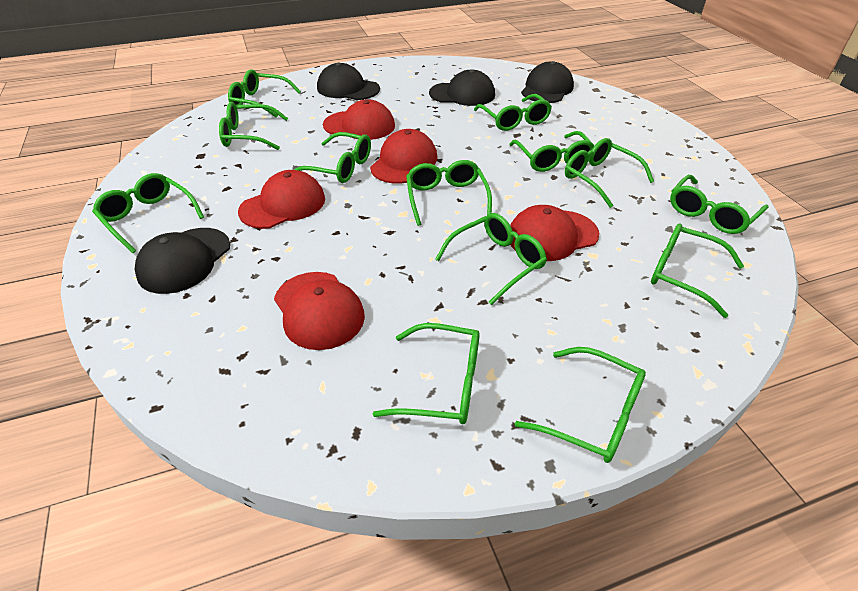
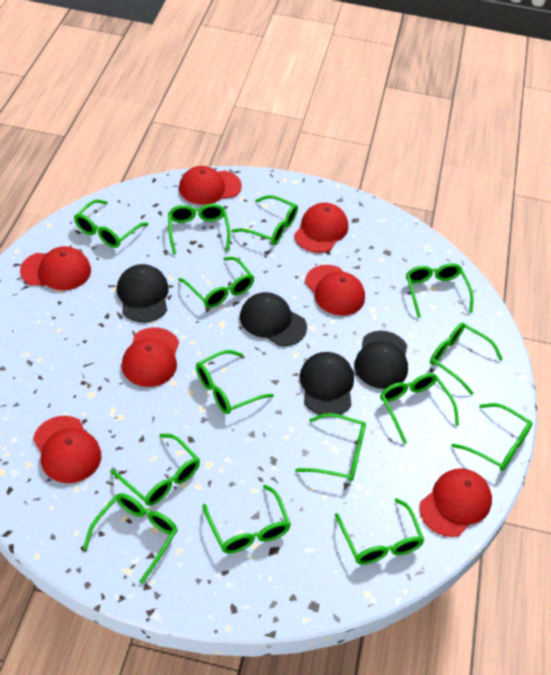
green glasses: [92,173,204,253] [219,102,288,150] [228,69,301,118] [295,132,371,183] [373,323,480,424] [406,160,492,226] [435,213,547,305] [474,94,552,131] [509,131,594,172] [515,347,646,463] [565,138,654,208] [651,223,744,318] [670,175,768,234] = 13 -> [74,199,148,248] [83,493,178,584] [110,434,200,506] [168,204,230,254] [178,257,254,308] [196,350,274,414] [203,485,291,554] [231,195,298,245] [295,413,366,481] [335,498,424,565] [380,373,459,444] [406,263,474,318] [430,323,503,395] [451,403,533,471] = 14
red cap: [238,170,325,229] [274,272,365,350] [323,99,395,140] [370,129,437,184] [510,205,599,261] = 5 -> [20,246,91,290] [33,416,101,483] [122,327,179,387] [179,166,242,205] [294,203,348,253] [305,265,365,316] [419,468,492,537] = 7

